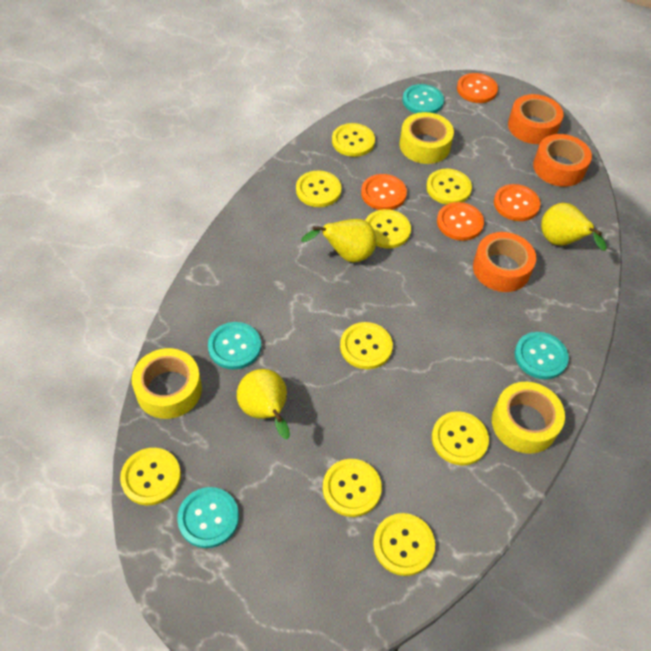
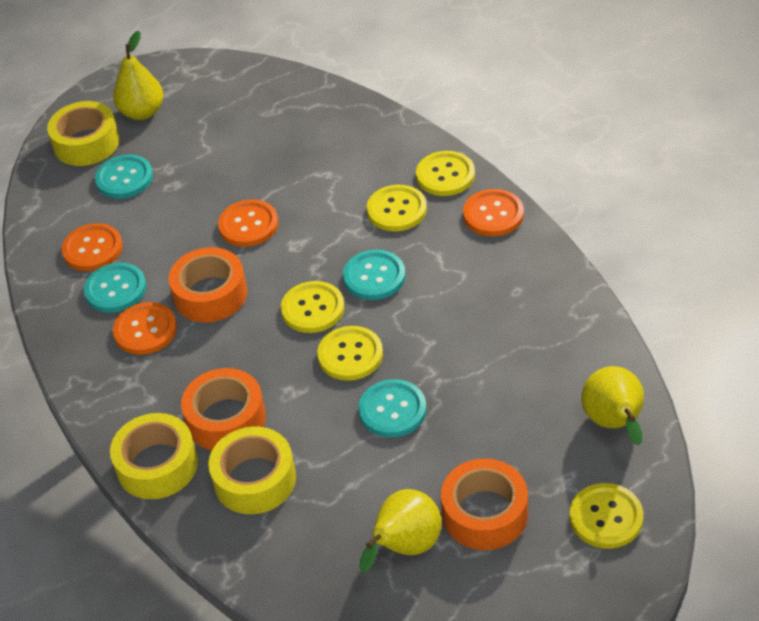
yellow button: [120,448,181,505] [296,171,341,207] [323,459,382,517] [332,123,375,157] [340,322,393,369] [365,209,411,249] [373,513,435,576] [426,169,472,205] [432,411,489,465] = 9 -> [281,281,344,333] [317,326,383,381] [367,185,427,232] [416,151,475,196] [570,483,643,549] = 5

